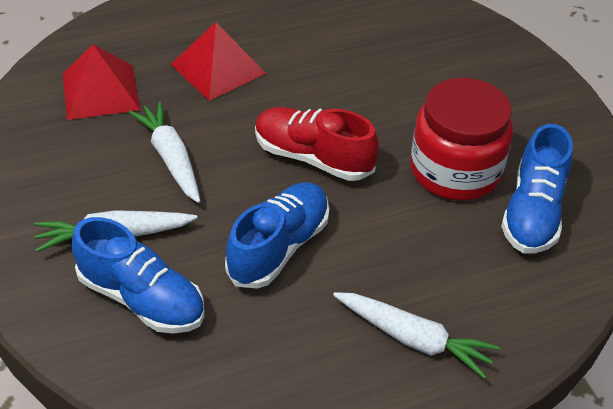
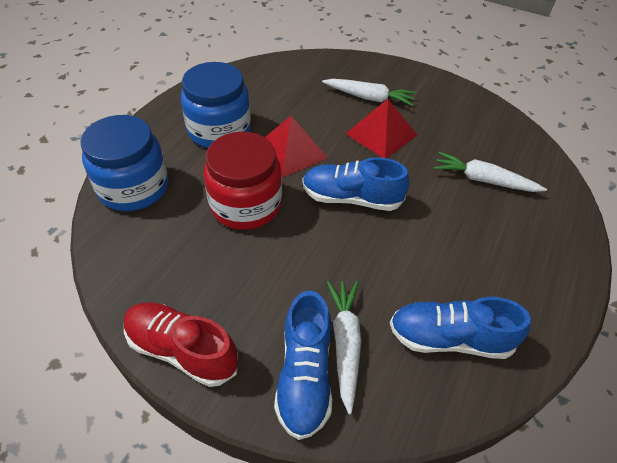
blue jar: none = 0 -> [80,115,168,211] [181,62,251,148] = 2

